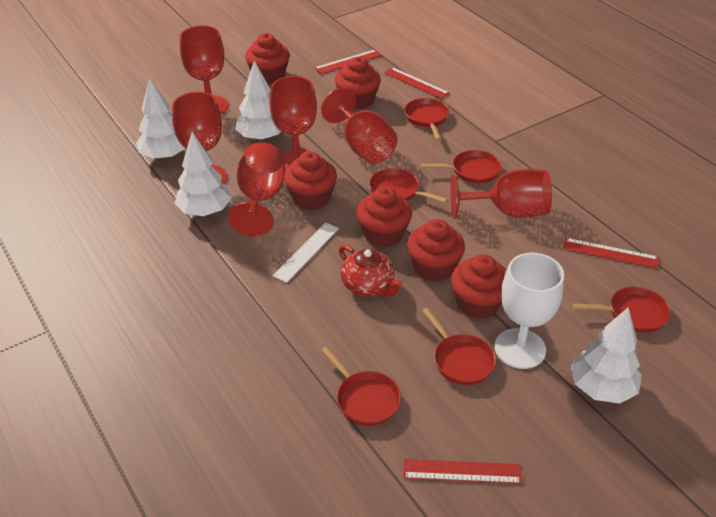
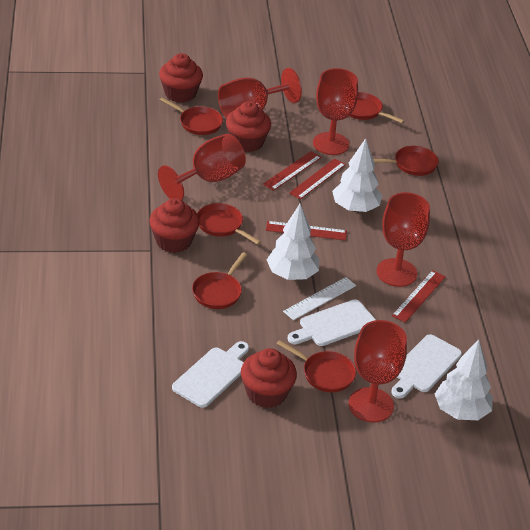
red cupcake: [245,33,289,84] [284,151,337,210] [335,57,381,109] [357,186,412,247] [407,219,465,282] [451,254,507,319] = 6 -> [149,198,200,253] [159,53,203,103] [226,101,271,152] [241,348,297,408] = 4
red goblet: [172,92,227,184] [180,25,229,114] [228,142,285,237] [270,76,317,170] [321,87,397,164] [450,169,552,219] = 6 -> [158,134,246,200] [218,68,302,118] [313,68,358,155] [349,320,407,422] [377,192,430,287] = 5
red teapot: [339,245,403,297] = 1 -> none = 0
white cutting board: none = 0 -> [172,341,249,408] [288,299,376,346] [391,334,462,399] = 3
white goblet: [494,253,564,369] = 1 -> none = 0
white tree: [136,79,186,160] [174,132,232,216] [235,60,281,141] [571,307,642,404] = 4 -> [267,204,319,280] [332,138,382,212] [435,339,493,420] = 3

